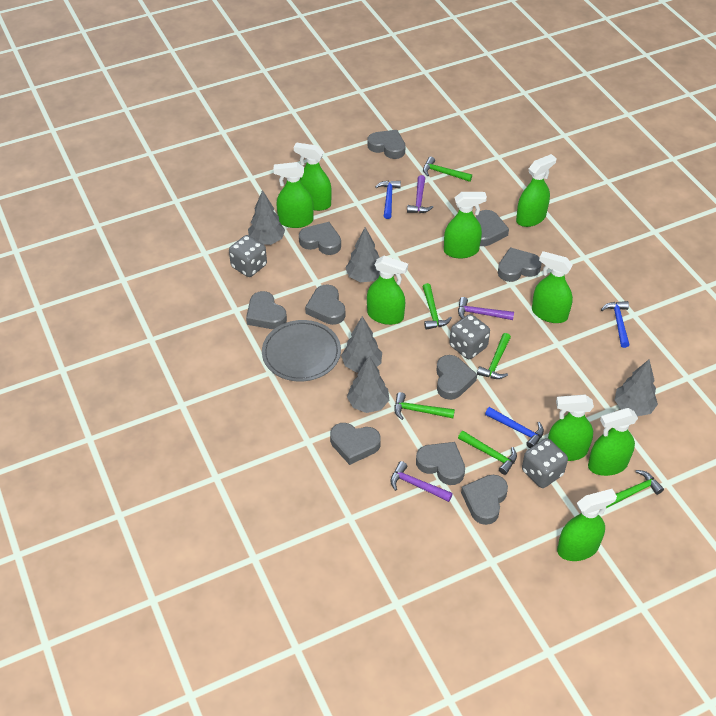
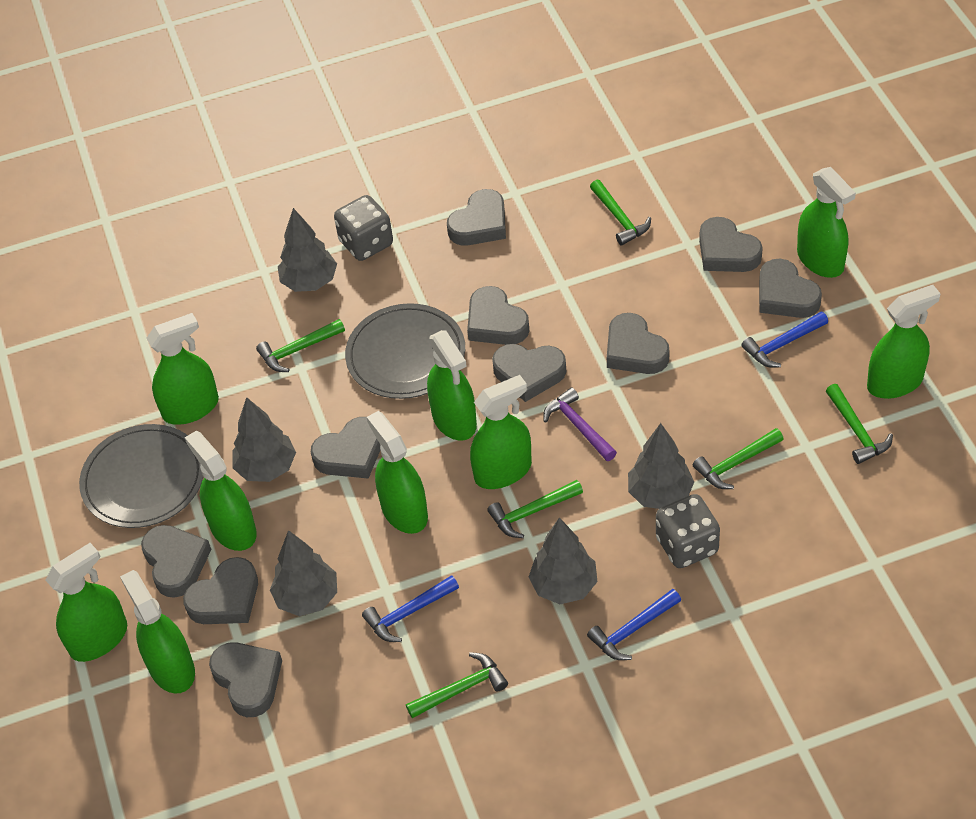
grey dice: [229,235,267,277] [449,314,490,359] [522,438,568,488] = 3 -> [334,195,393,261] [656,494,720,568] = 2
grey plate: [262,320,341,382] = 1 -> [79,424,203,528] [345,303,465,399] = 2
purple hammer: [390,461,453,502] [407,175,433,213] [458,297,514,320] = 3 -> [543,387,617,461] = 1

